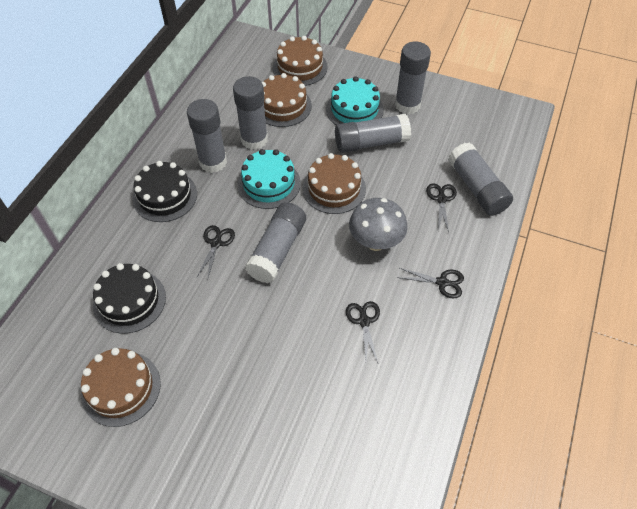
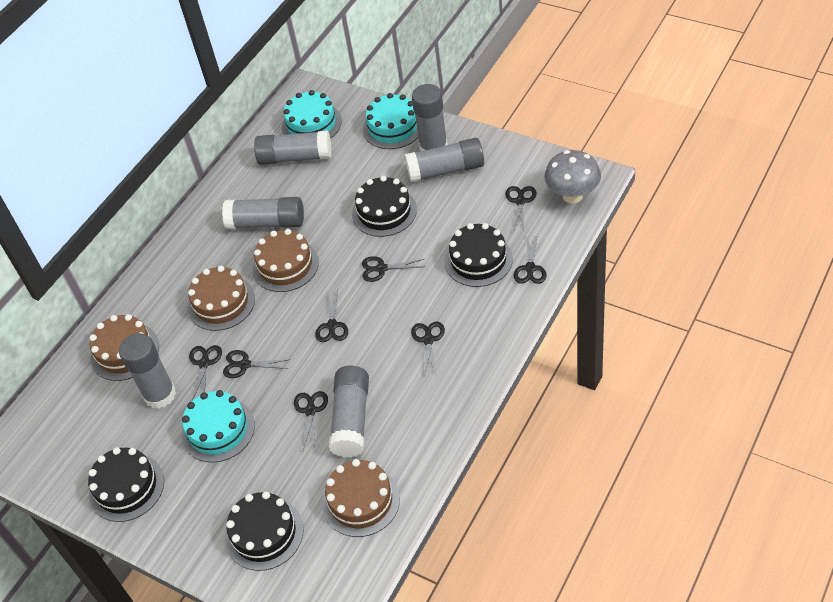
black cake: [93,263,166,334] [132,161,197,222] = 2 -> [88,447,164,522] [225,491,304,571] [352,176,417,237] [445,223,513,287] = 4
black scissors: [197,225,235,280] [346,301,380,363] [397,268,464,299] [426,183,457,232] = 4 -> [189,345,222,401] [223,350,290,378] [294,391,328,450] [315,290,348,342] [362,256,425,282] [411,322,445,378] [505,186,536,232] [514,234,547,284] = 8
turquoise cake: [237,149,301,209] [326,76,384,125] = 2 -> [182,390,255,463] [282,90,342,139] [363,93,419,149] = 3

